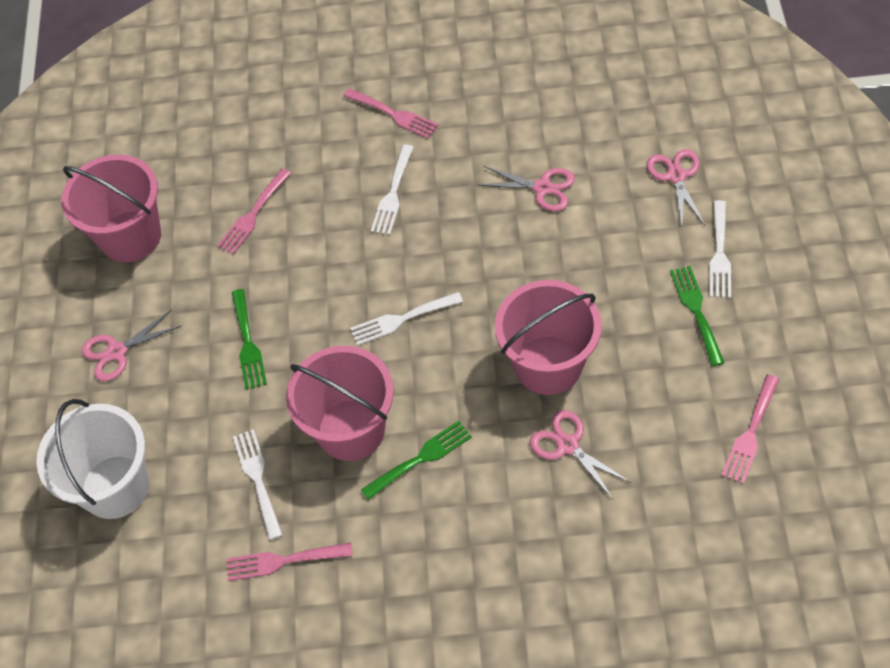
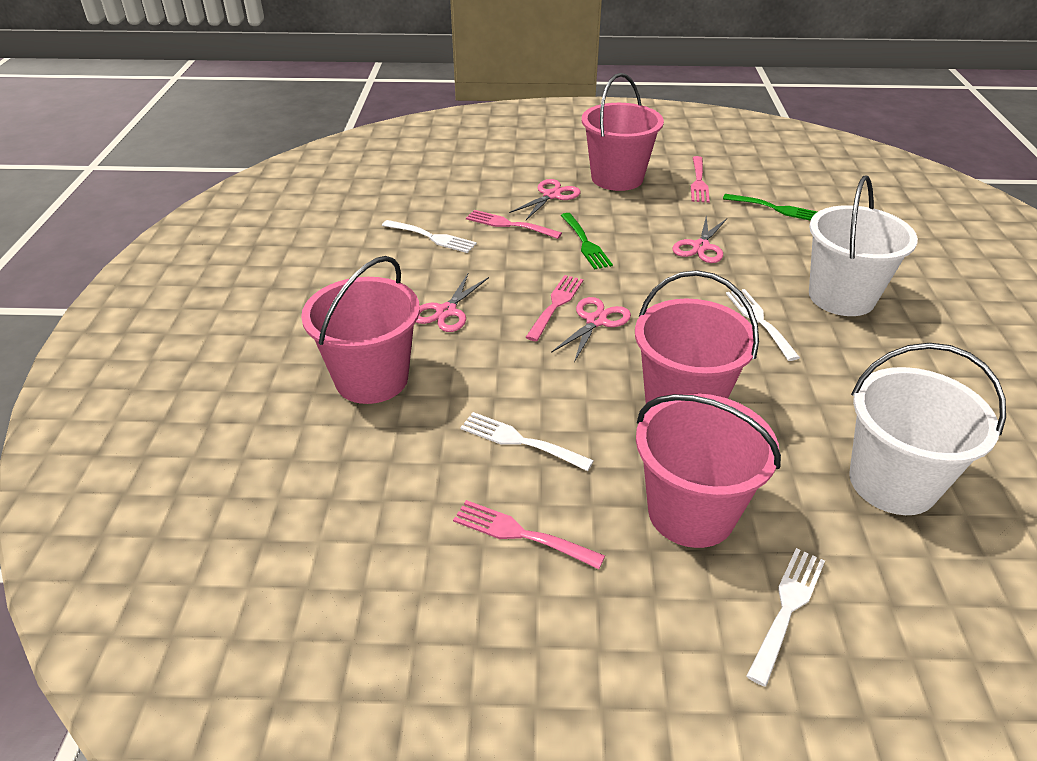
green fork: [232,289,267,390] [361,421,472,500] [670,266,725,366] = 3 -> [560,213,613,270] [723,194,817,221] = 2
pink bucket: [61,155,161,262] [286,346,394,461] [495,280,602,395] = 3 -> [301,256,420,404] [582,73,664,191] [635,270,759,403] [636,394,781,548] = 4
white bucket: [36,399,149,519] = 1 -> [809,176,918,316] [849,343,1006,515] = 2

